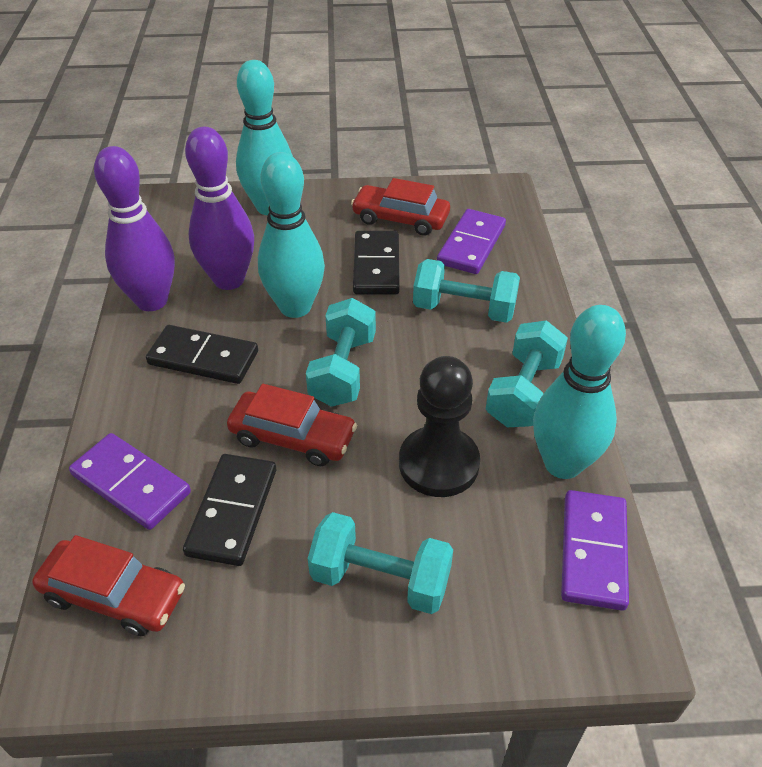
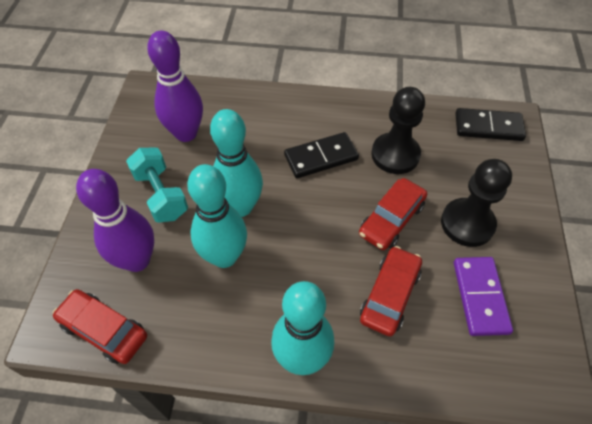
black domino: [146,325,258,384] [183,454,276,566] [353,231,400,295] = 3 -> [284,132,359,178] [455,108,526,141] = 2
black pawn: [399,356,480,497] = 1 -> [371,87,425,174] [441,159,512,247] = 2
purple domino: [69,433,191,530] [437,209,506,274] [561,490,629,611] = 3 -> [454,257,513,336] = 1
turquoise dumbbell: [306,298,376,407] [308,512,453,614] [413,259,520,323] [486,321,568,427] = 4 -> [126,148,188,223] = 1

